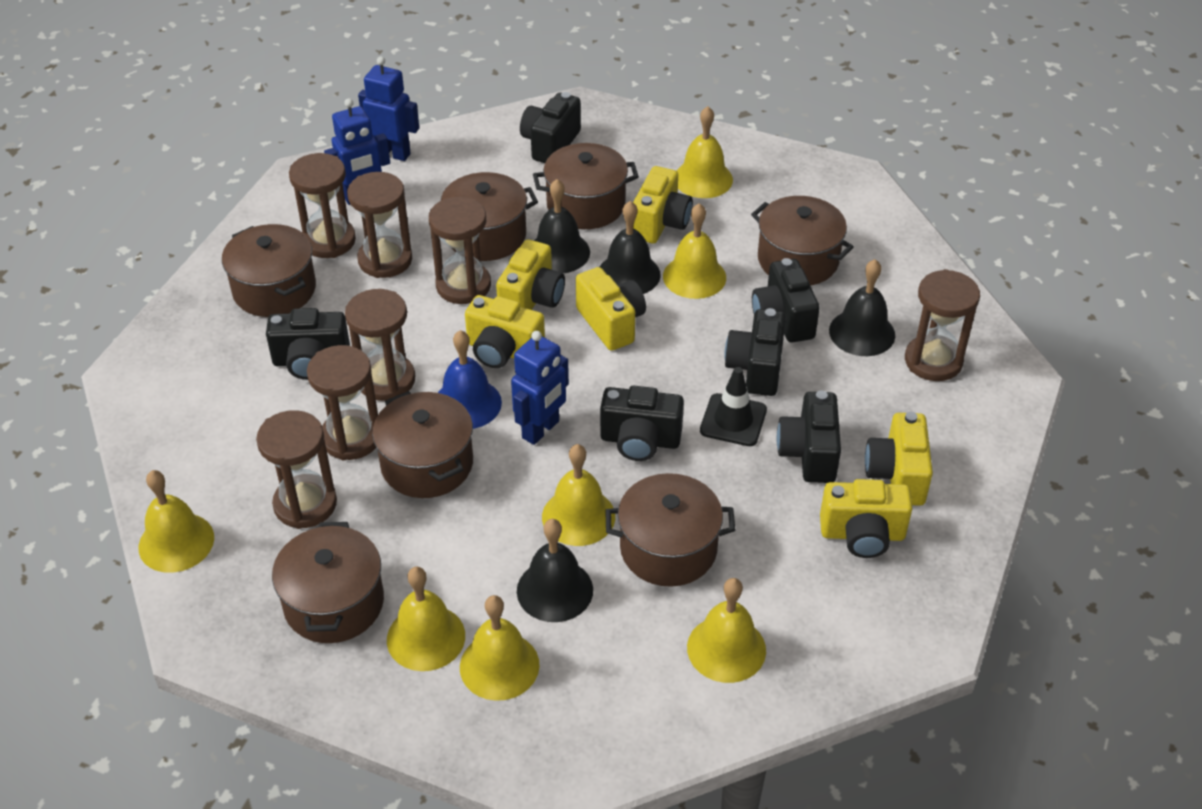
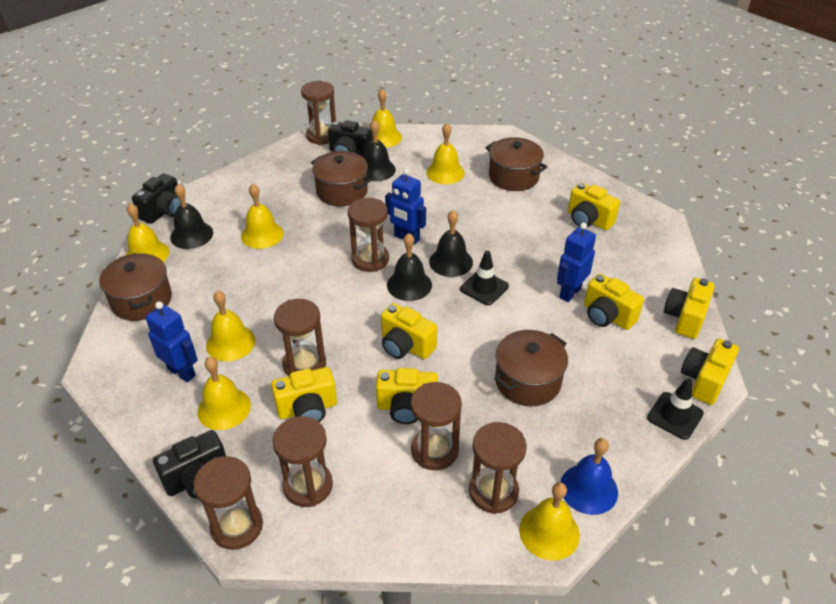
black camera: [266,308,350,380] [520,92,581,163] [600,386,684,461] [725,308,786,396] [752,258,820,342] [777,390,841,483] = 6 -> [132,174,181,224] [153,430,226,498] [328,120,373,157] = 3
black traffic cone: [700,367,767,446] = 1 -> [460,250,509,305] [647,378,704,440] = 2
brown pot: [222,224,316,317] [272,522,384,643] [372,391,473,498] [430,172,538,261] [533,143,639,229] [605,473,735,587] [751,196,854,285] = 7 -> [99,253,172,321] [311,151,371,206] [485,137,547,191] [494,330,568,406] = 4
yellow camera: [465,295,545,368] [496,239,565,310] [576,267,646,351] [633,166,693,244] [820,479,913,558] [865,412,933,506] = 6 -> [271,367,337,422] [376,368,438,424] [381,303,437,359] [568,183,620,230] [584,274,644,330] [664,278,715,339] [681,339,739,405] = 7

